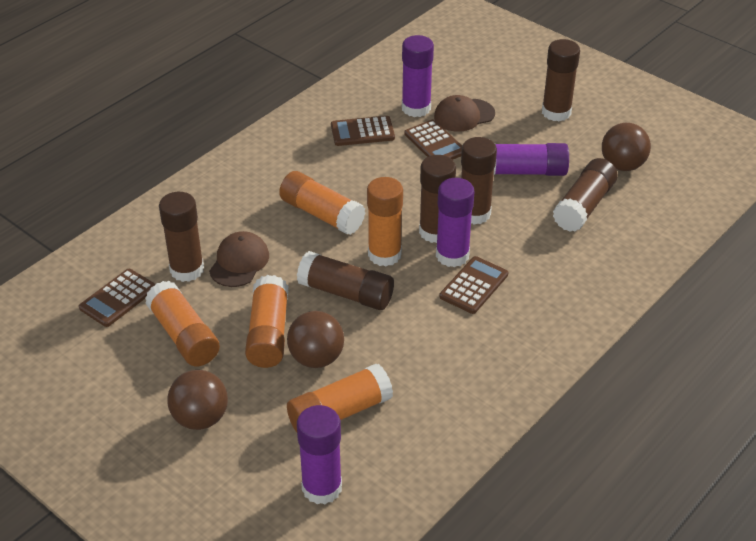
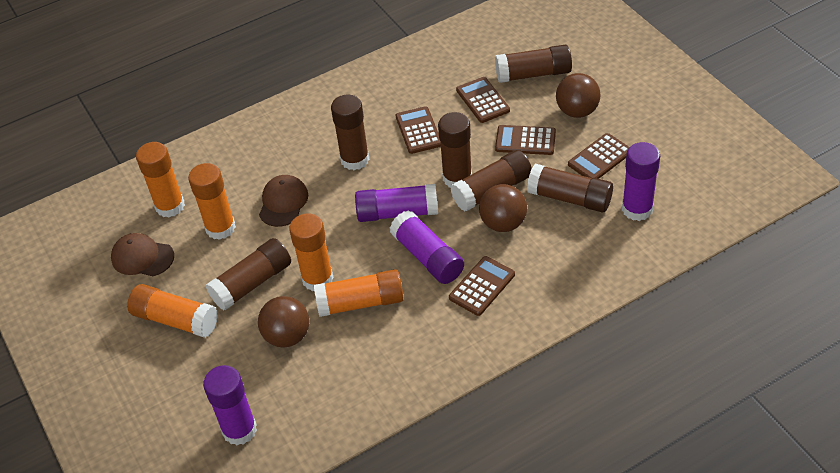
brown calculator: [79,269,156,327] [331,116,395,146] [404,120,462,160] [439,256,508,314] = 4 -> [396,106,441,154] [449,256,515,316] [456,77,510,123] [495,125,556,155] [568,133,630,179] = 5

